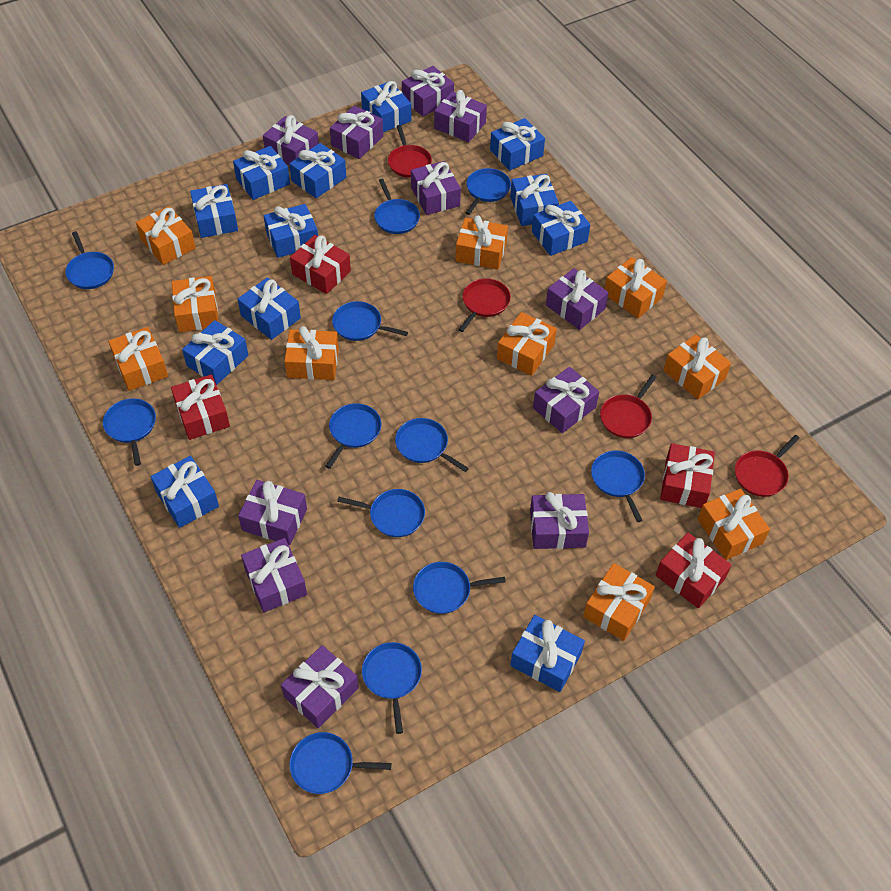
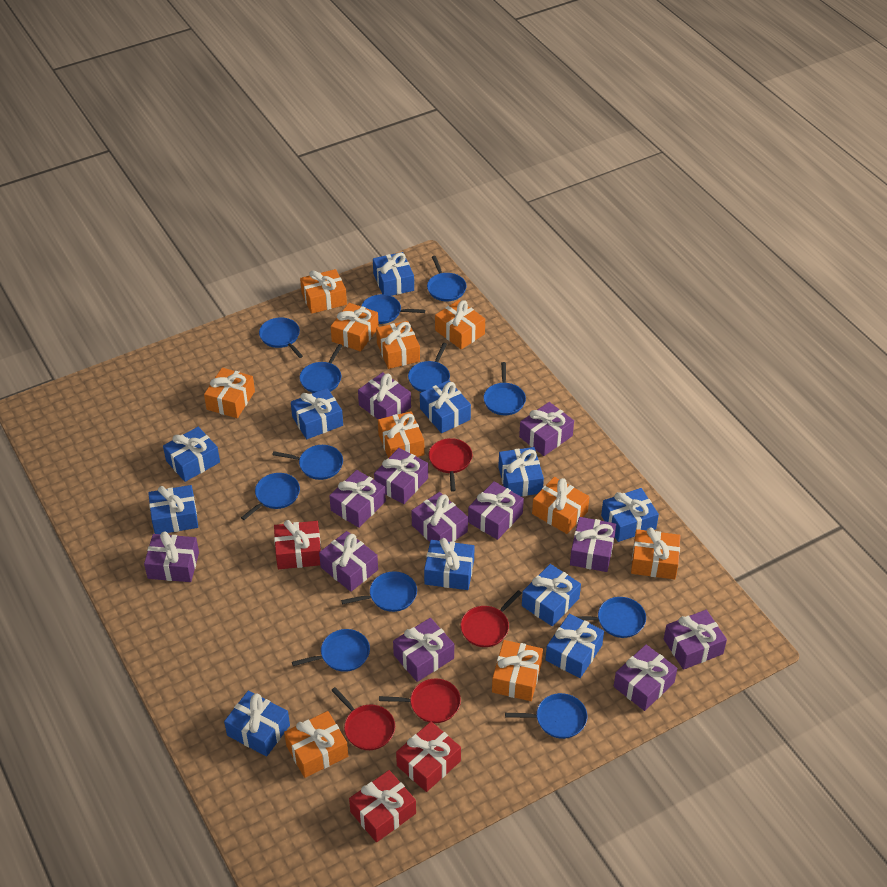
blue gift: [151,456,219,528] [182,320,248,385] [190,184,238,238] [233,146,290,200] [238,277,301,340] [264,204,318,258] [289,143,346,198] [361,81,411,132] [490,118,545,170] [510,174,559,226] [510,615,585,692] [532,201,590,256] = 12 -> [148,485,198,534] [163,427,220,482] [224,691,290,757] [291,388,343,439] [373,252,414,296] [420,380,471,433] [424,538,475,590] [498,447,544,496] [522,564,581,626] [545,614,604,678] [601,488,659,542] = 11
purple gift: [238,480,307,545] [241,538,307,612] [263,115,319,165] [281,645,359,728] [330,106,383,159] [402,66,454,117] [411,161,461,215] [434,90,487,142] [530,492,589,549] [533,367,599,433] [546,268,608,330] = 11 -> [144,531,199,582] [319,531,378,592] [329,470,386,528] [358,372,411,419] [374,448,428,504] [393,618,454,682] [411,492,468,542] [468,481,524,540] [519,402,574,456] [570,517,616,572] [614,645,677,711] [664,610,727,670] = 12
red gift: [171,374,230,440] [290,235,351,294] [656,533,732,608] [660,443,715,508] = 4 -> [274,520,321,569] [349,770,416,842] [396,722,461,792] = 3

